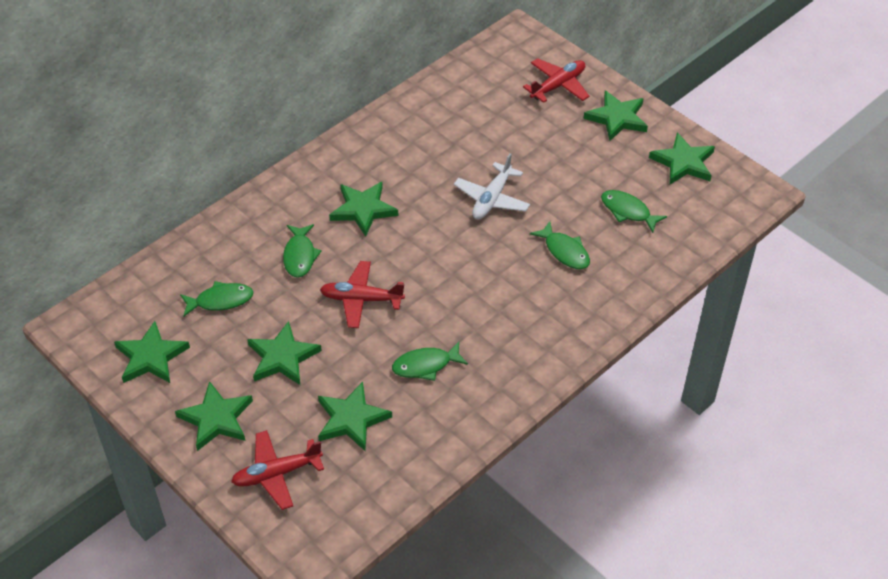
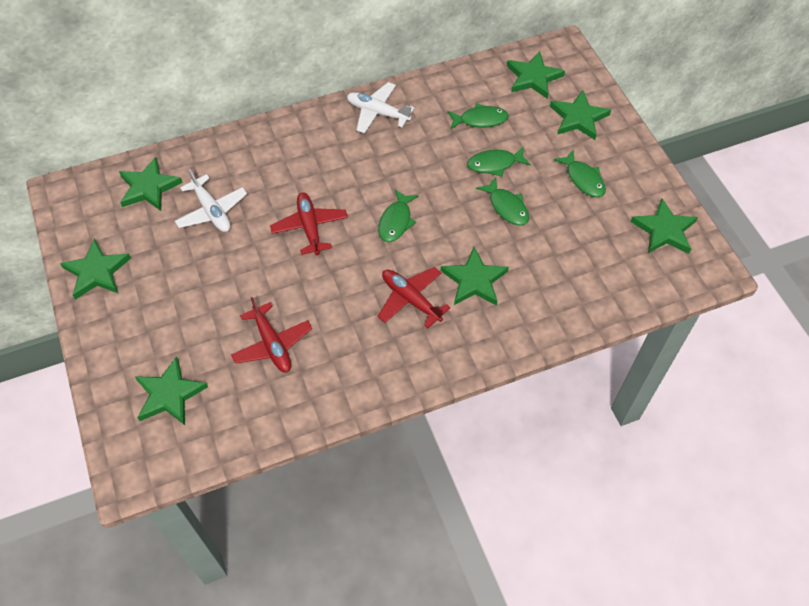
white plane: [454,153,530,220] = 1 -> [175,169,247,232] [347,82,414,134] = 2

